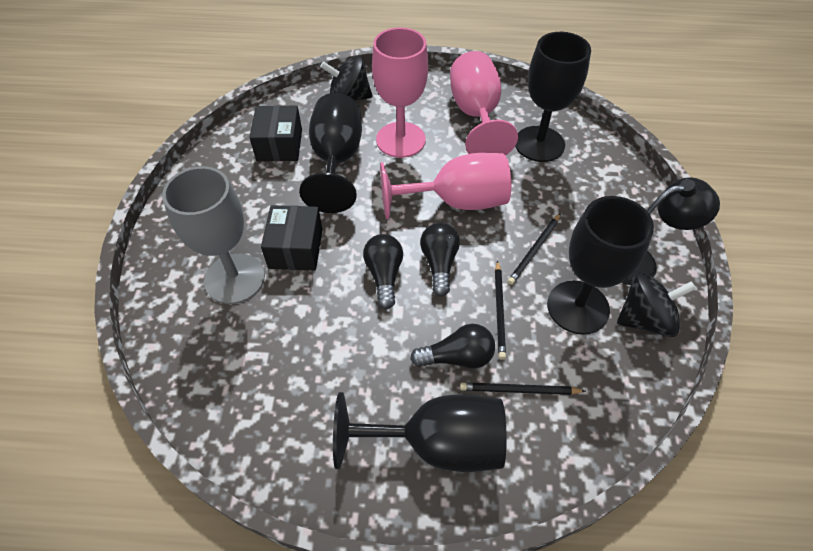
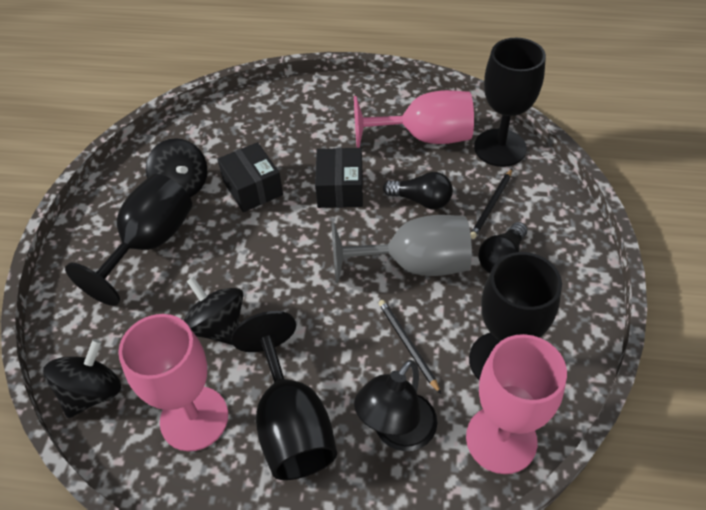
black light bulb: [363,234,403,309] [410,324,495,369] [420,223,460,296] = 3 -> [383,172,453,209] [478,222,527,273] = 2
black pencil: [460,383,586,395] [495,260,506,360] [507,213,561,285] = 3 -> [378,300,441,394] [470,169,512,239] = 2
black spinning top: [320,56,373,101] [617,272,696,337] = 2 -> [43,339,121,418] [146,138,208,197] [183,277,243,345] = 3

